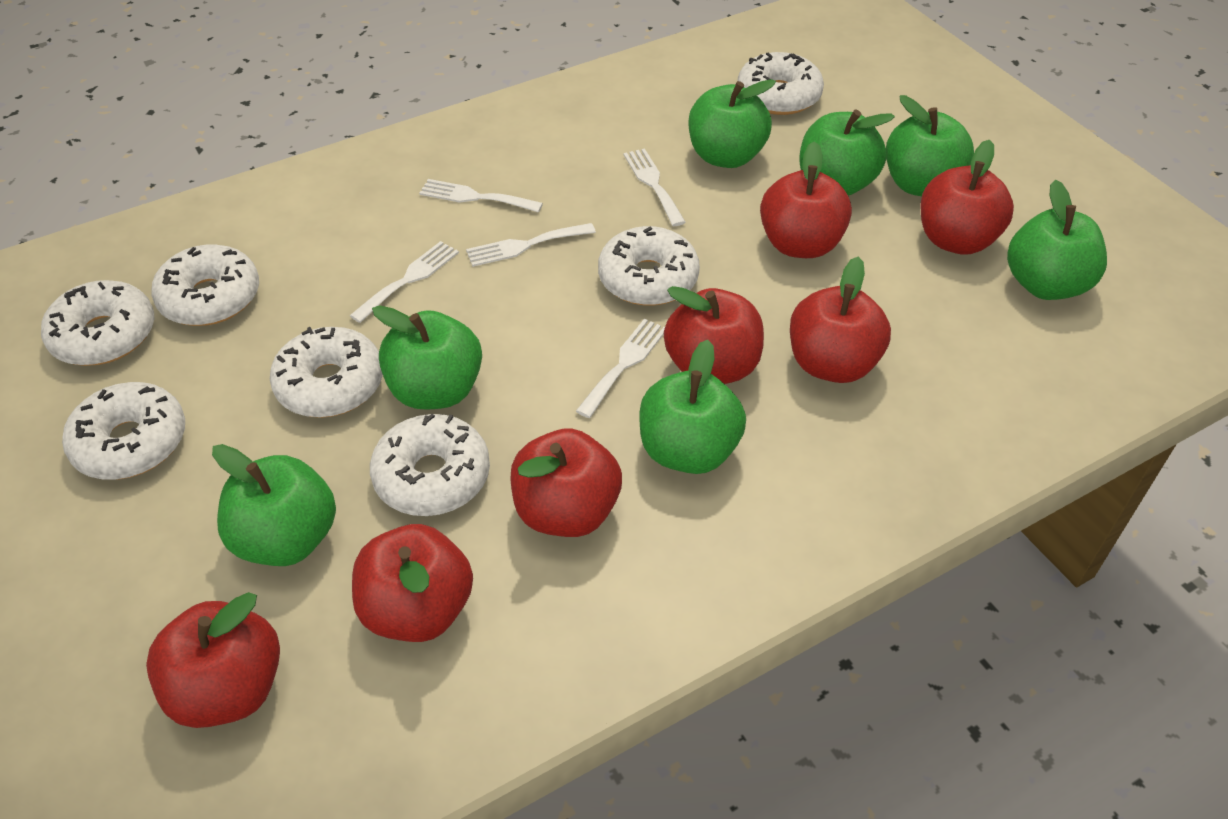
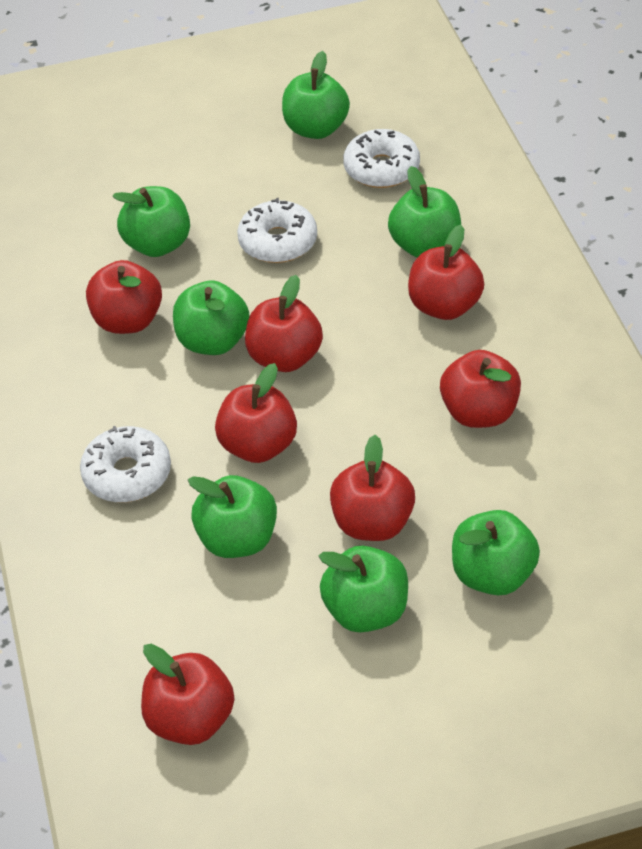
white donut: [41,280,154,366] [62,382,185,480] [151,244,259,326] [270,327,383,418] [370,414,490,516] [598,226,700,306] [738,52,824,115] = 7 -> [80,426,171,502] [237,198,317,263] [343,129,420,188] = 3
white fork: [350,241,459,323] [419,179,543,213] [466,223,596,267] [576,319,665,418] [624,149,686,226] = 5 -> none = 0

